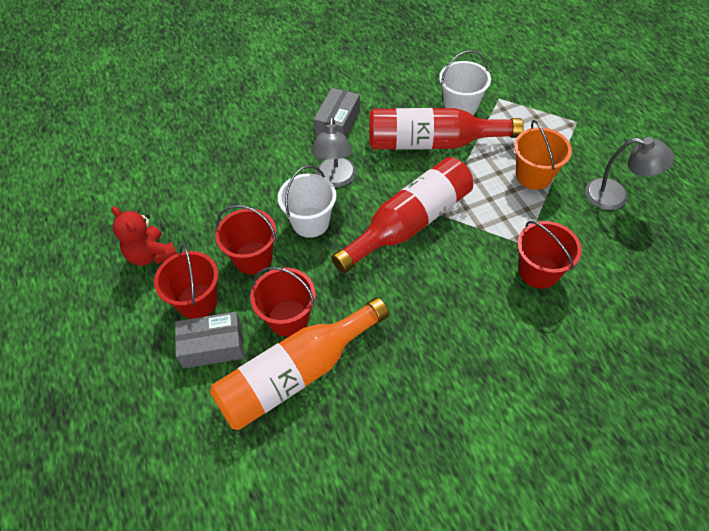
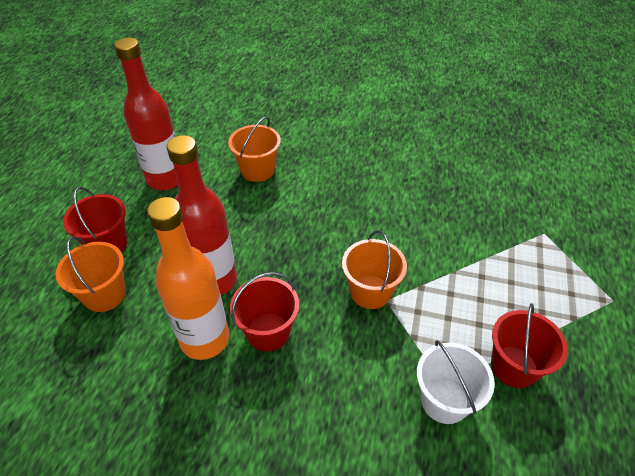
grey box: [175,312,244,368] [313,88,360,138] = 2 -> none = 0
grey lamp: [311,117,356,187] [585,137,674,210] = 2 -> none = 0
orange bucket: [514,120,572,190] = 1 -> [56,236,126,312] [228,116,281,182] [342,230,407,309] = 3
red bucket: [154,245,218,319] [215,205,276,274] [250,267,316,337] [517,221,582,289] = 4 -> [63,187,127,252] [230,272,299,351] [491,303,568,388] = 3
red teddy bear: [111,206,177,266] = 1 -> none = 0
white bucket: [278,165,336,238] [439,50,491,115] = 2 -> [417,340,495,424] = 1

